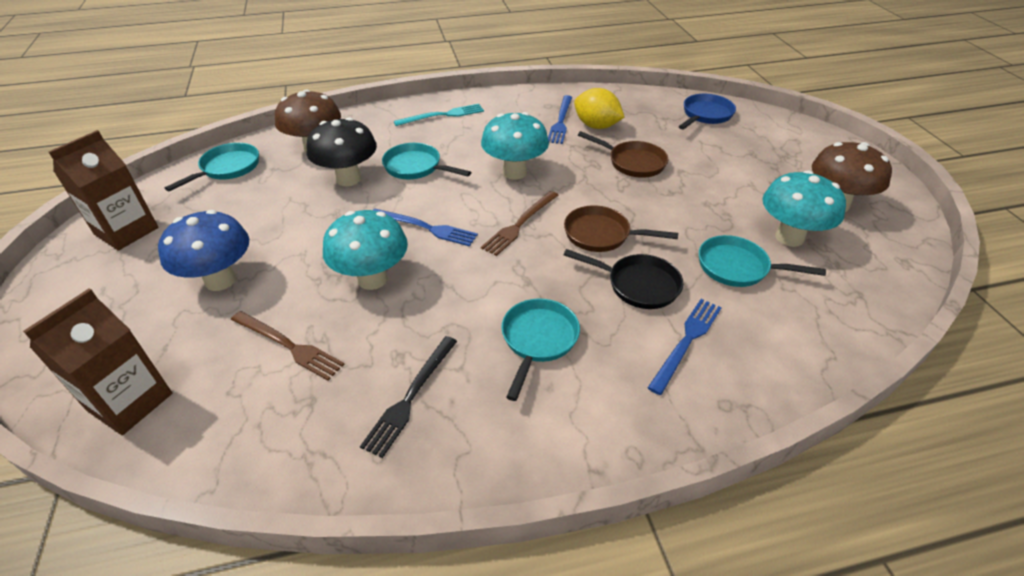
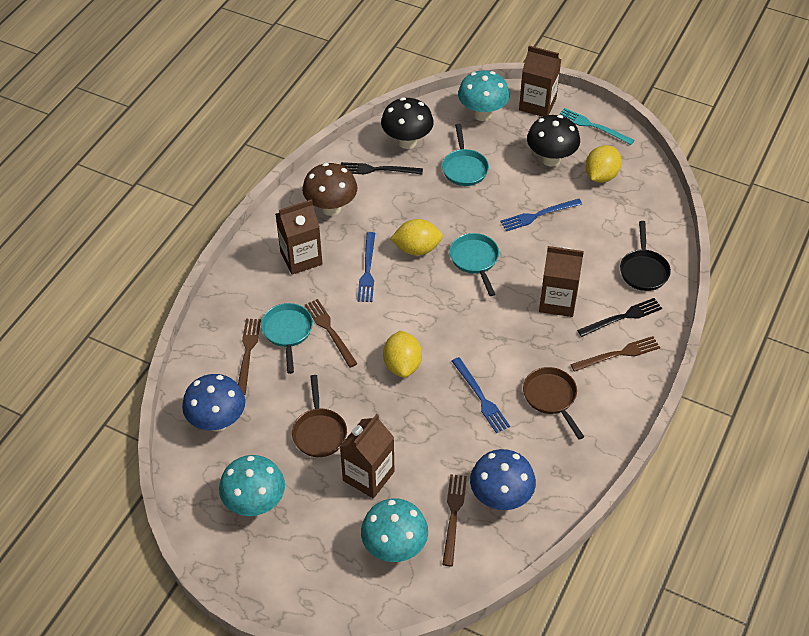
black fork: [360,336,457,458] = 1 -> [341,162,423,174] [577,298,662,337] = 2
black mushroom: [306,117,377,186] = 1 -> [381,97,434,149] [527,115,580,167] = 2
blue mushroom: [158,210,249,291] = 1 -> [182,374,245,432] [470,449,536,510] = 2
blue pan: [679,94,736,129] = 1 -> none = 0
brown carton: [23,288,172,435] [49,130,158,251] = 2 -> [275,199,323,275] [340,414,395,498] [519,46,561,117] [539,246,584,317] = 4
brown fork: [231,311,345,381] [481,191,558,256] = 2 -> [238,319,261,395] [304,299,358,368] [442,474,467,566] [571,336,660,372] = 4
brown mushroom: [275,89,341,154] [812,142,892,212] = 2 -> [302,163,357,216] = 1
turquoise pan: [165,143,259,192] [382,143,471,179] [501,299,580,401] [699,235,826,287] = 4 -> [261,303,313,374] [442,124,489,186] [449,233,499,296] = 3
yellow lemon: [574,88,624,129] = 1 -> [383,331,422,378] [390,219,443,256] [585,145,622,183] = 3

